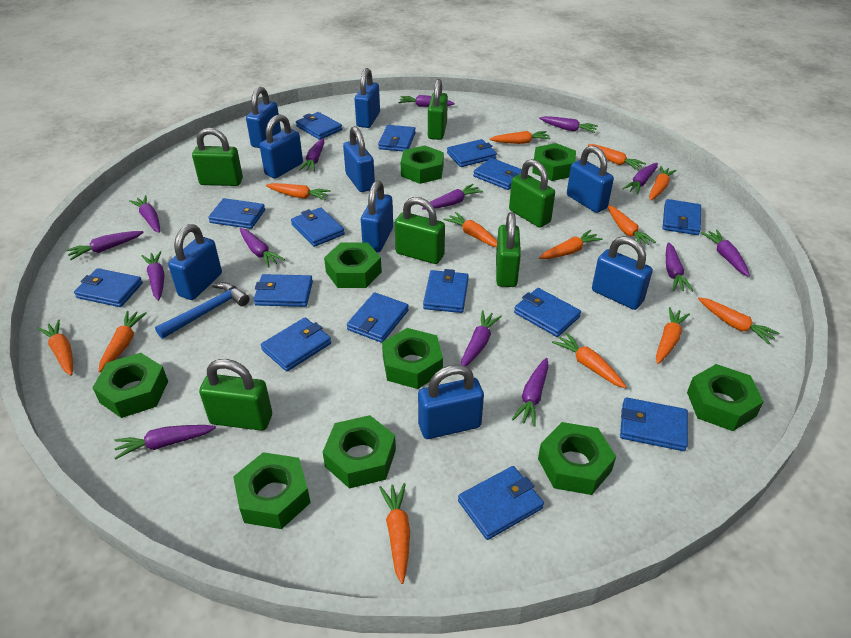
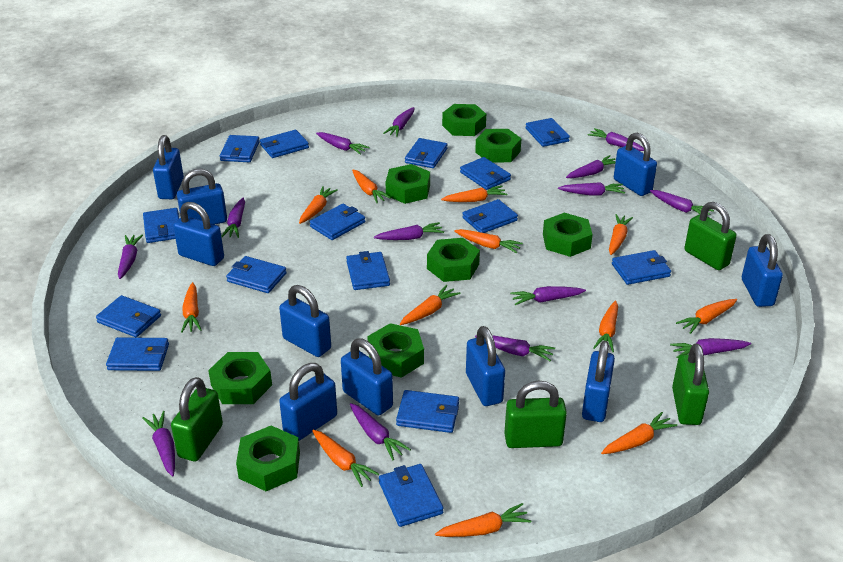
blue hammer: [155,282,249,339] = 1 -> none = 0
blue padlock: [168,224,222,300] [246,87,281,148] [260,114,303,178] [343,126,375,192] [354,68,380,128] [361,180,393,252] [418,364,484,439] [567,145,614,213] [592,236,653,310] = 9 -> [153,135,184,199] [173,202,224,266] [177,169,227,225] [279,285,331,357] [279,363,337,441] [341,338,393,415] [466,326,505,406] [582,341,615,422] [614,133,657,196] [742,234,783,307] = 10
green nut: [92,353,168,418] [233,452,311,529] [323,415,396,489] [324,243,382,288] [382,328,443,389] [401,145,444,184] [532,143,576,181] [538,422,616,495] [687,364,764,431] = 9 -> [208,352,272,404] [236,426,300,491] [367,323,424,378] [386,164,430,204] [427,238,480,282] [442,104,486,136] [475,129,521,163] [543,213,593,257] = 8
green padlock: [192,128,243,186] [199,359,272,431] [395,197,445,264] [428,79,448,140] [496,212,521,287] [509,159,555,228] = 6 -> [171,377,223,462] [504,381,567,448] [672,343,709,425] [684,202,737,270] = 4
orange carrot: [37,320,73,376] [98,311,147,373] [266,183,331,200] [379,483,410,584] [443,212,497,247] [489,131,550,144] [539,230,603,259] [552,332,626,388] [588,144,646,170] [608,205,656,245] [649,166,677,201] [656,307,690,364] [698,297,780,344] = 13 -> [181,282,201,333] [299,186,338,224] [312,430,379,487] [352,169,391,203] [400,285,460,325] [435,503,531,537] [441,186,507,202] [454,229,523,253] [593,301,618,352] [601,412,677,454] [609,214,633,255] [676,299,737,334] = 12

